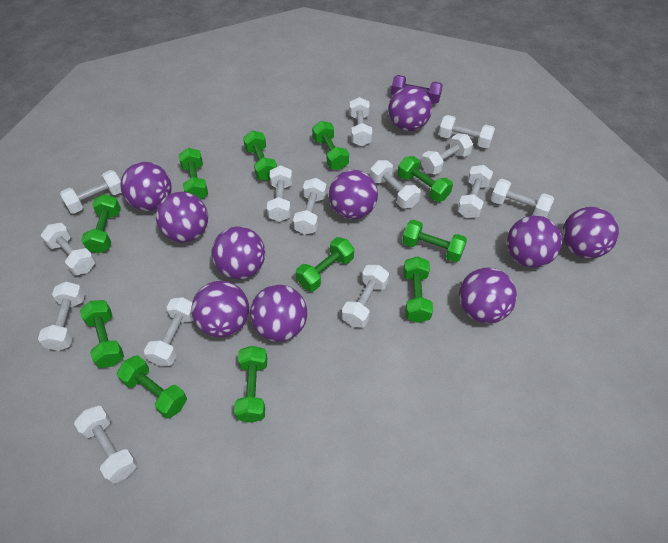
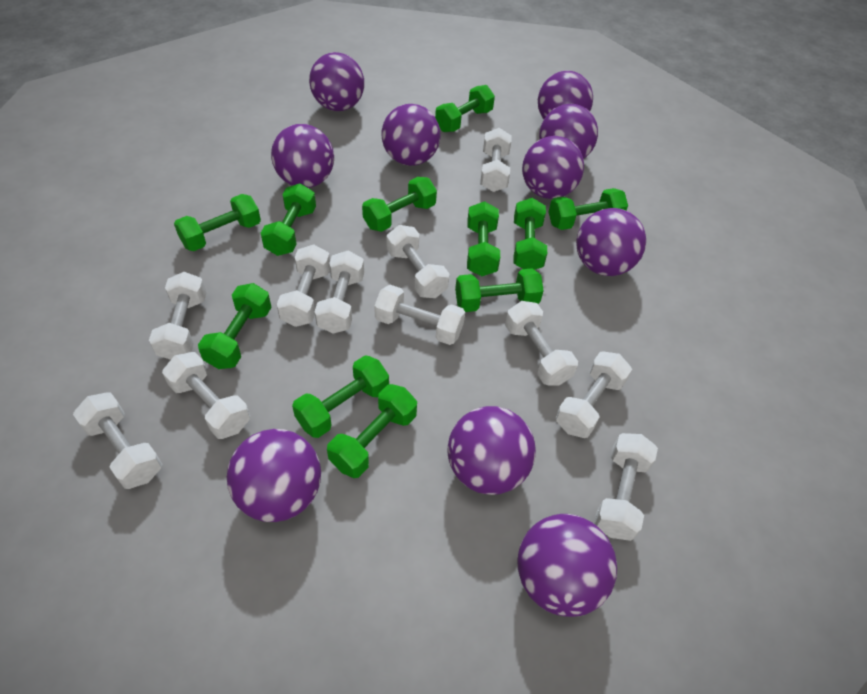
purple dumbbell: [391,75,443,104] = 1 -> none = 0
white dumbbell: [38,282,85,351] [41,223,96,275] [60,170,121,214] [74,406,138,484] [144,297,194,366] [267,165,292,222] [293,178,327,235] [342,265,389,328] [349,97,373,146] [370,160,421,209] [421,133,473,175] [439,115,495,148] [457,165,493,218] [491,179,554,217] = 14 -> [73,392,162,489] [149,272,207,360] [162,352,250,439] [277,244,330,327] [315,251,364,334] [374,285,465,345] [387,225,449,298] [480,128,512,192] [505,301,578,386] [555,352,632,438] [594,433,658,541] = 11

